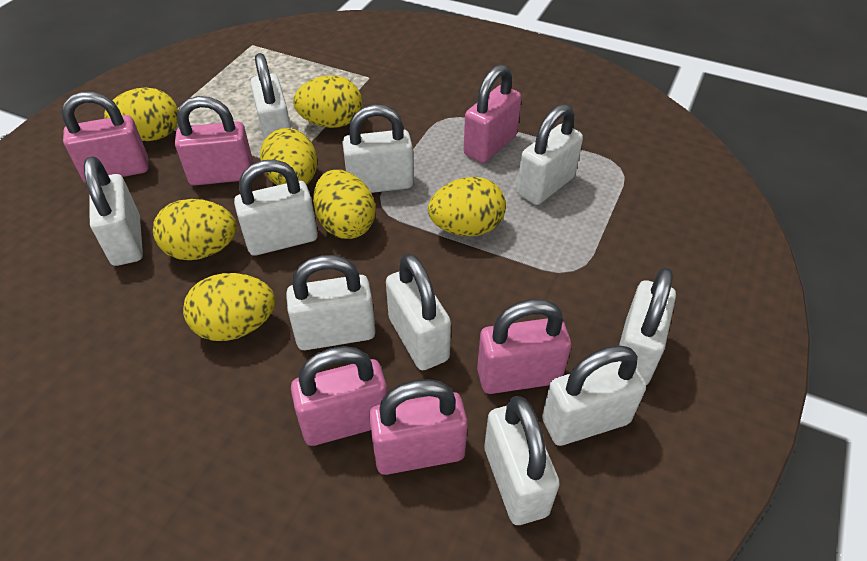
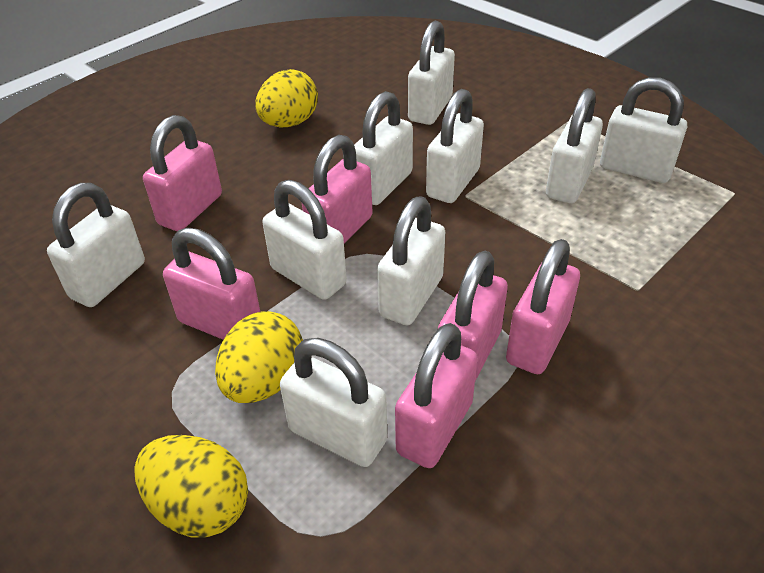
white padlock: [84,156,143,266] [234,159,318,256] [250,53,291,140] [286,255,376,350] [342,105,413,193] [386,253,451,370] [484,396,560,525] [517,104,583,205] [542,345,646,446] [619,267,676,385] = 10 -> [47,183,145,307] [262,180,347,300] [280,338,387,467] [354,91,413,205] [377,196,445,326] [408,21,455,125] [426,89,484,203] [546,88,603,203] [600,77,687,183] = 9
yellow egg: [104,87,178,141] [153,199,237,260] [183,273,275,341] [260,128,317,185] [293,75,362,128] [313,170,376,239] [428,177,506,236] = 7 -> [134,435,248,538] [215,311,303,403] [255,69,318,127] = 3

